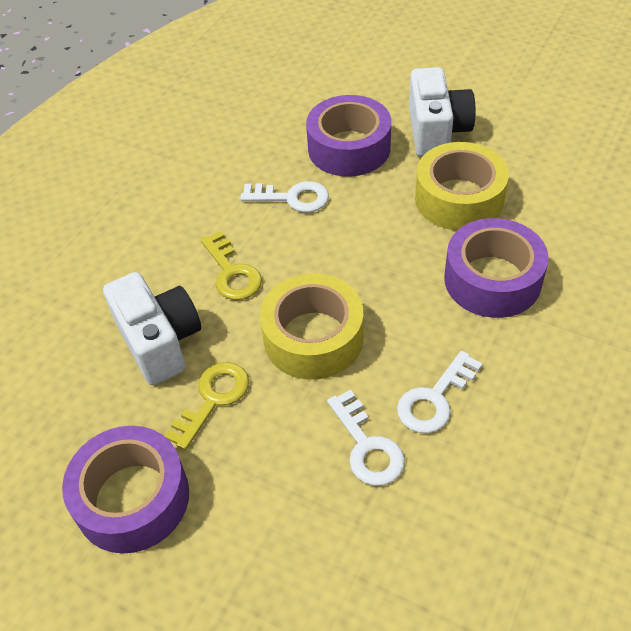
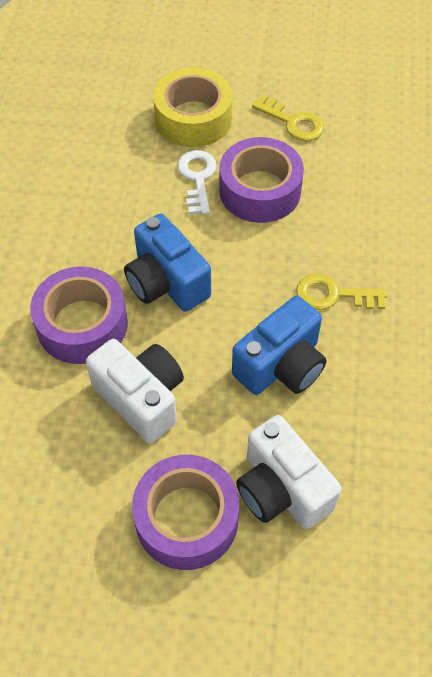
blue camera: none = 0 -> [124,214,211,312] [232,296,327,395] = 2
white key: [240,181,329,212] [327,390,405,486] [397,351,482,433] = 3 -> [177,150,217,214] = 1
yellow tape: [260,273,364,380] [415,142,509,230] = 2 -> [153,68,233,147] = 1

